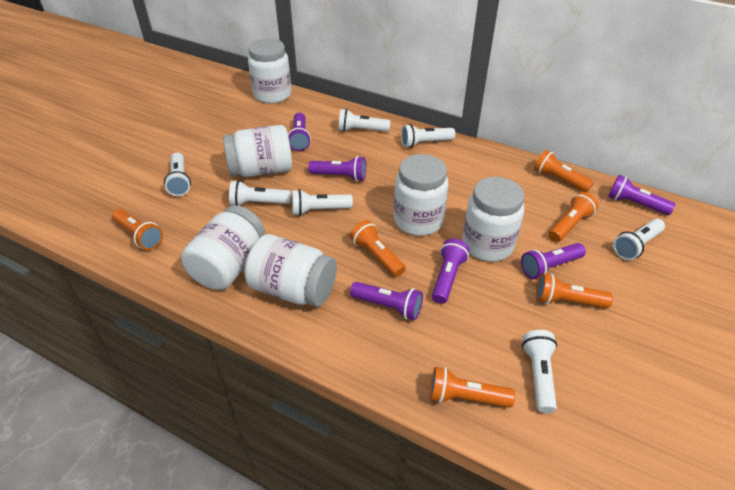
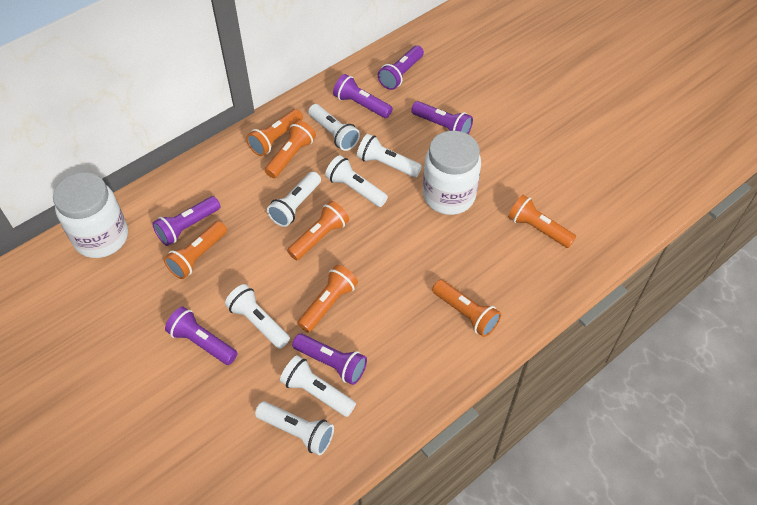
orange flashlight: [112,209,163,250] [350,220,406,277] [430,367,515,408] [534,150,594,192] [536,273,613,308] [549,192,598,242] = 6 -> [164,221,227,279] [246,109,303,156] [265,120,316,178] [287,201,349,260] [297,265,358,332] [432,280,501,337] [508,195,576,248] = 7
white jar: [181,205,265,290] [223,125,292,177] [244,234,337,307] [248,39,292,104] [394,154,449,236] [462,177,524,262] = 6 -> [53,172,128,258] [423,131,481,215] = 2

